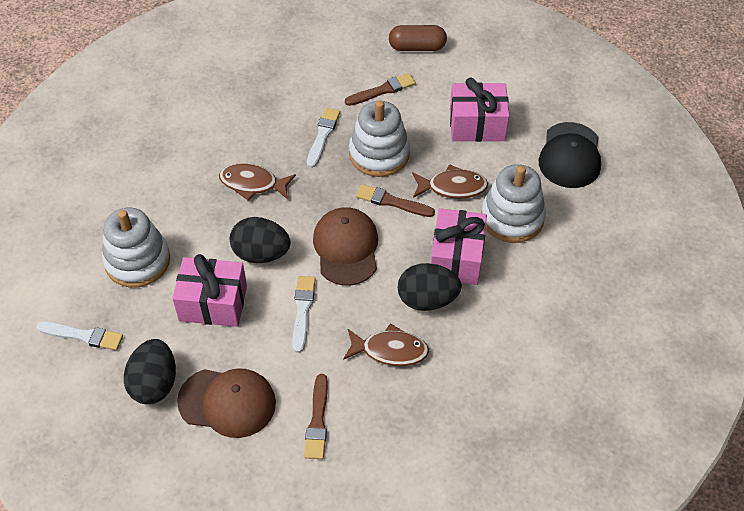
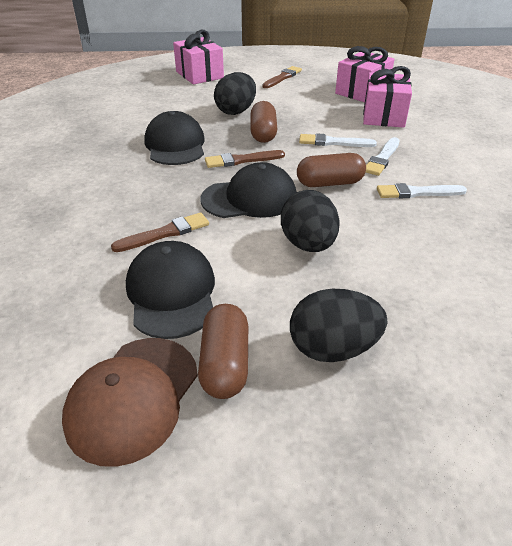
black cap: [539,122,601,188] = 1 -> [126,241,215,339] [144,111,205,165] [201,162,297,218] = 3
brown cap: [177,368,276,438] [313,207,378,286] = 2 -> [62,338,198,467] = 1
brown capsule: [389,25,447,51] = 1 -> [198,304,248,399] [250,101,277,143] [297,153,366,187] = 3
brown fish: [219,163,296,201] [343,323,429,366] [412,164,488,199] = 3 -> none = 0
white stacking toy: [102,208,170,288] [349,100,410,177] [481,164,546,243] = 3 -> none = 0

